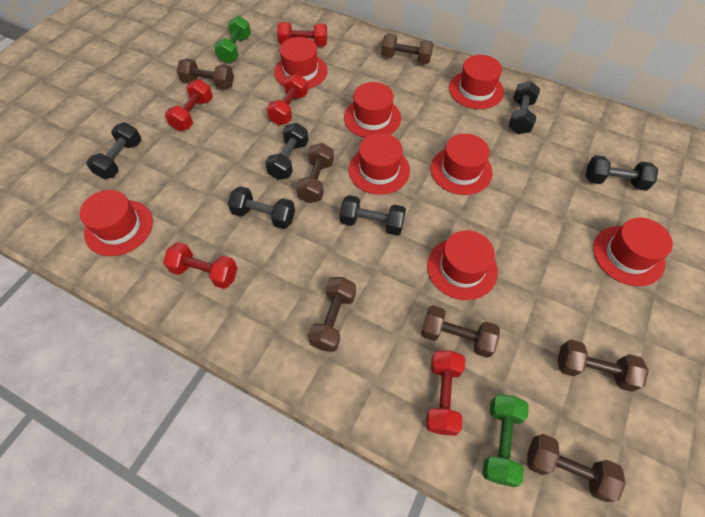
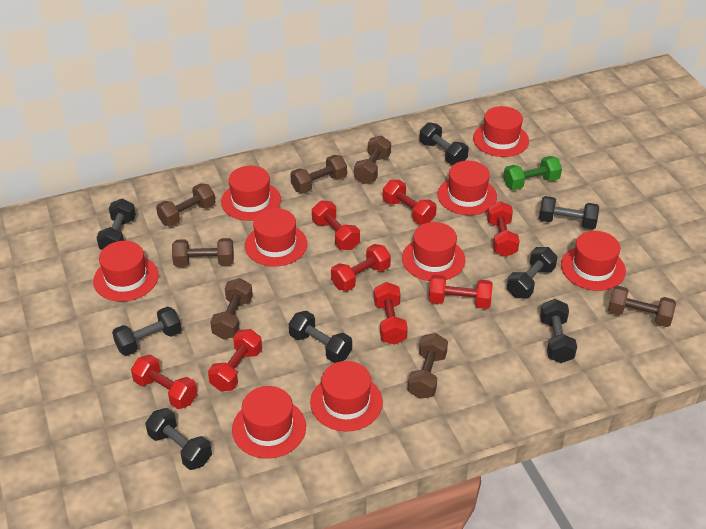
black dumbbell: [86,122,141,179] [228,186,295,229] [265,123,308,180] [340,195,406,236] [509,81,540,134] [585,155,658,191] = 6 -> [96,199,136,250] [112,307,182,356] [145,408,212,470] [289,311,352,363] [419,122,469,165] [507,247,557,298] [539,196,599,229] [540,299,577,363] = 8
green dumbbell: [214,16,251,63] [482,394,529,487] = 2 -> [503,156,562,190] = 1
red dumbbell: [163,242,237,289] [165,79,213,131] [267,74,308,125] [277,22,327,47] [426,351,465,436] = 5 -> [131,354,198,409] [208,329,262,391] [312,201,360,250] [331,244,391,291] [374,282,408,345] [383,180,437,224] [429,275,493,309] [487,201,520,257] = 8
red hat: [80,190,153,256] [274,37,327,89] [344,82,401,138] [348,133,410,195] [427,230,498,300] [431,134,493,195] [449,55,504,109] [593,218,673,286] = 8 -> [93,241,159,302] [221,166,281,221] [232,386,306,459] [245,208,307,267] [310,361,383,431] [402,222,465,281] [437,161,497,215] [473,106,529,157] [561,231,626,291] = 9

